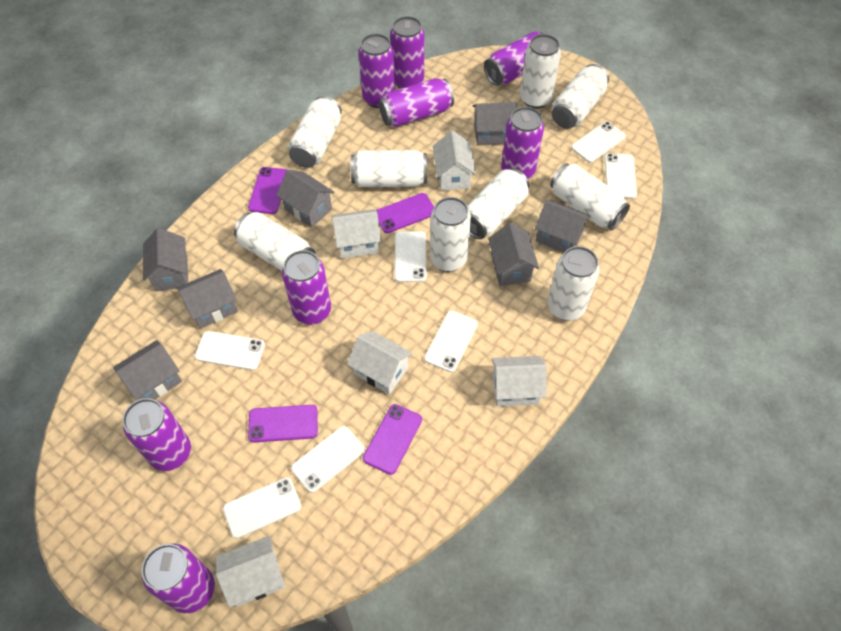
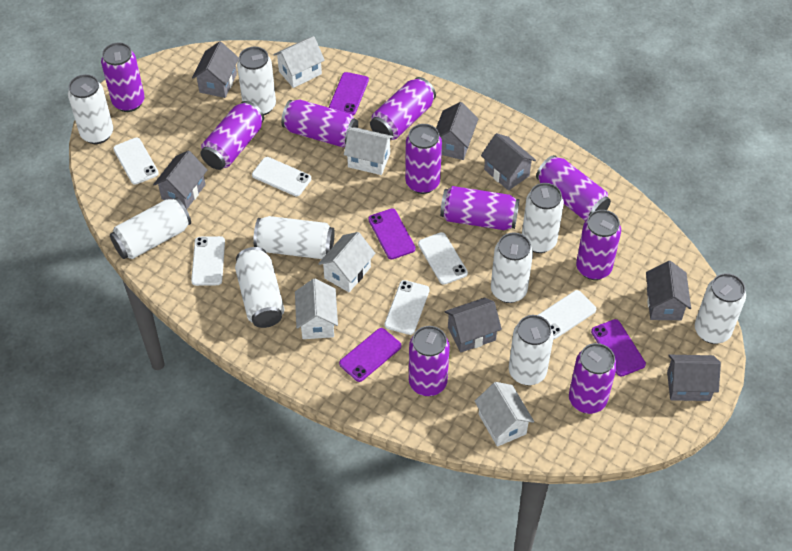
purple can: [123,398,191,471] [142,544,215,613] [282,250,331,325] [359,34,395,108] [379,78,454,127] [390,16,424,89] [484,31,544,86] [501,107,544,179] = 8 -> [101,42,145,112] [200,101,264,170] [281,100,358,147] [370,77,436,140] [405,124,442,194] [409,326,450,396] [440,186,519,230] [536,155,611,220] [569,343,617,414] [576,210,621,280] = 10
white phone: [195,331,265,370] [223,477,302,538] [291,426,365,493] [395,231,427,282] [424,311,478,372] [571,122,626,163] [604,153,637,199] = 7 -> [113,137,159,185] [191,236,225,286] [252,157,311,196] [384,280,430,335] [418,232,468,285] [538,290,596,339] = 6

